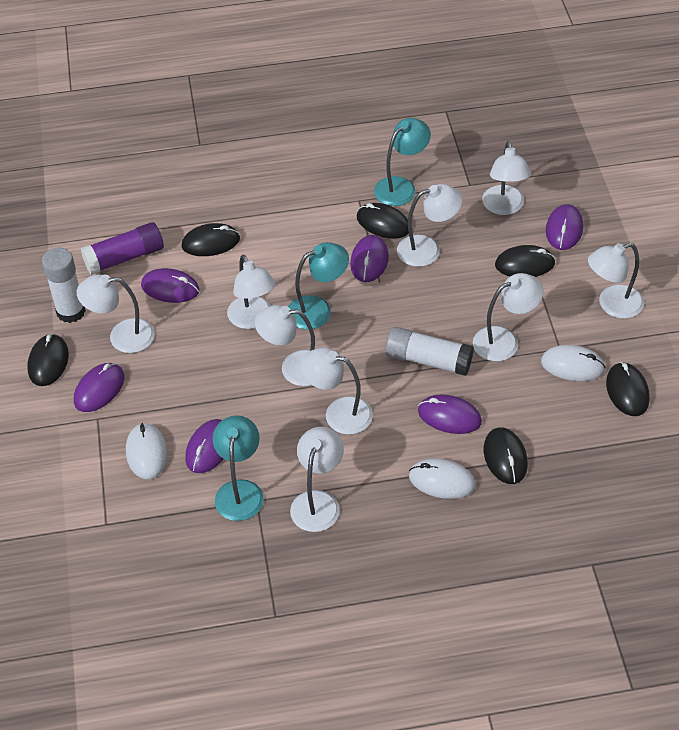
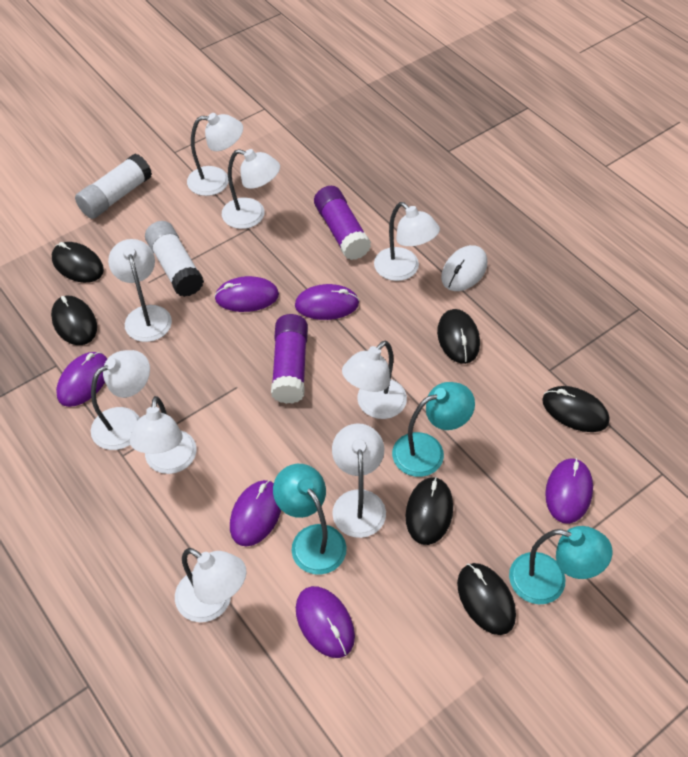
purple glue stick: [80,222,164,275] = 1 -> [271,314,308,404] [314,186,371,260] = 2
white mouse: [126,423,168,479] [409,458,476,499] [541,345,606,381] = 3 -> [441,245,487,291] = 1

